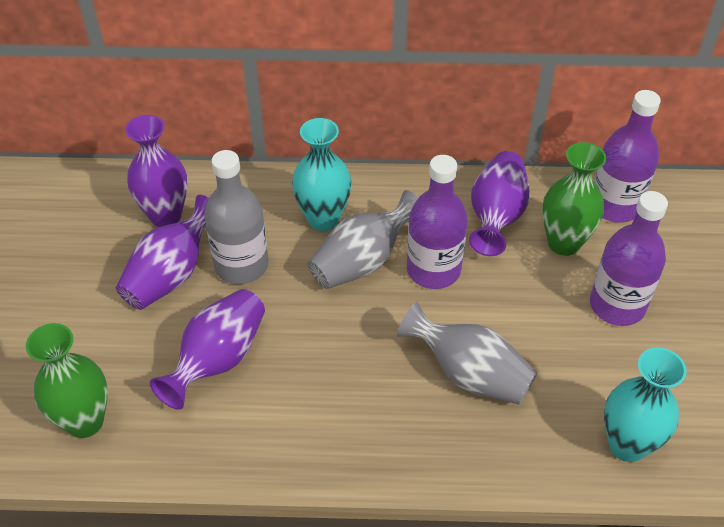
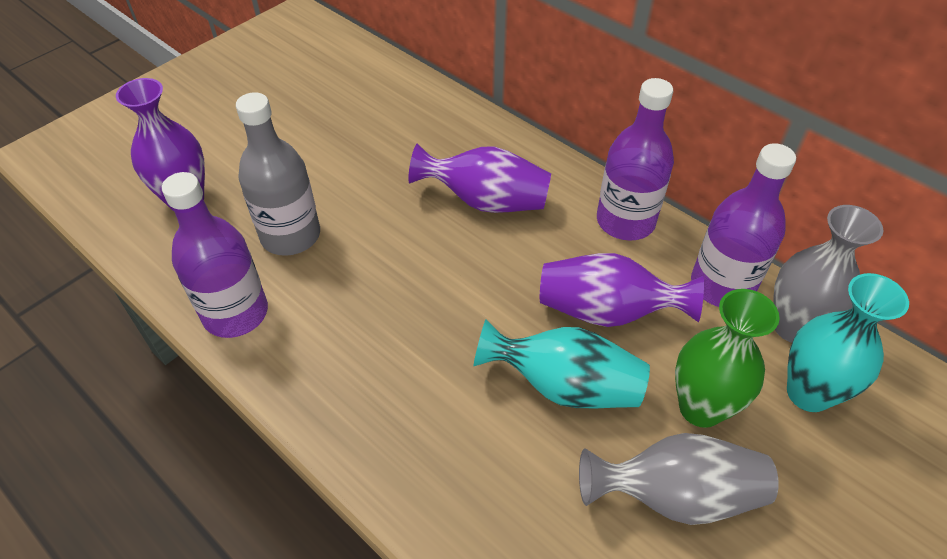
green vase: [26,323,108,438] [542,142,606,256] = 2 -> [675,289,780,428] = 1
purple vase: [116,195,209,310] [125,115,187,227] [150,289,265,410] [469,151,530,256] = 4 -> [116,78,205,211] [408,144,551,213] [540,253,704,327] = 3

